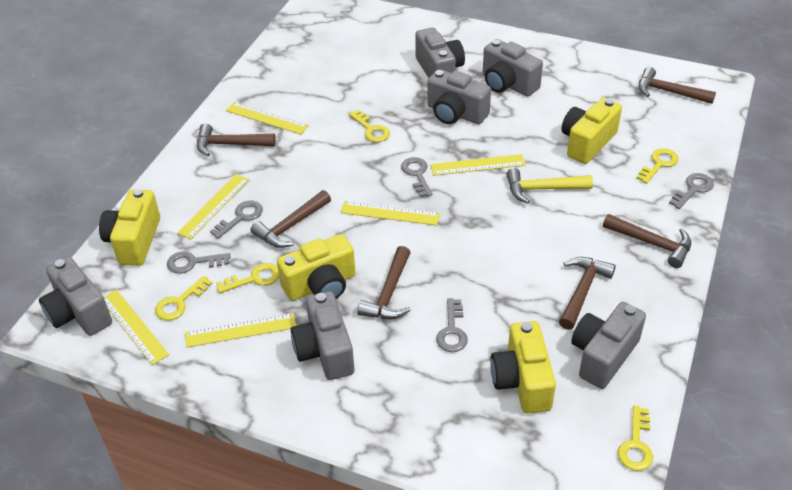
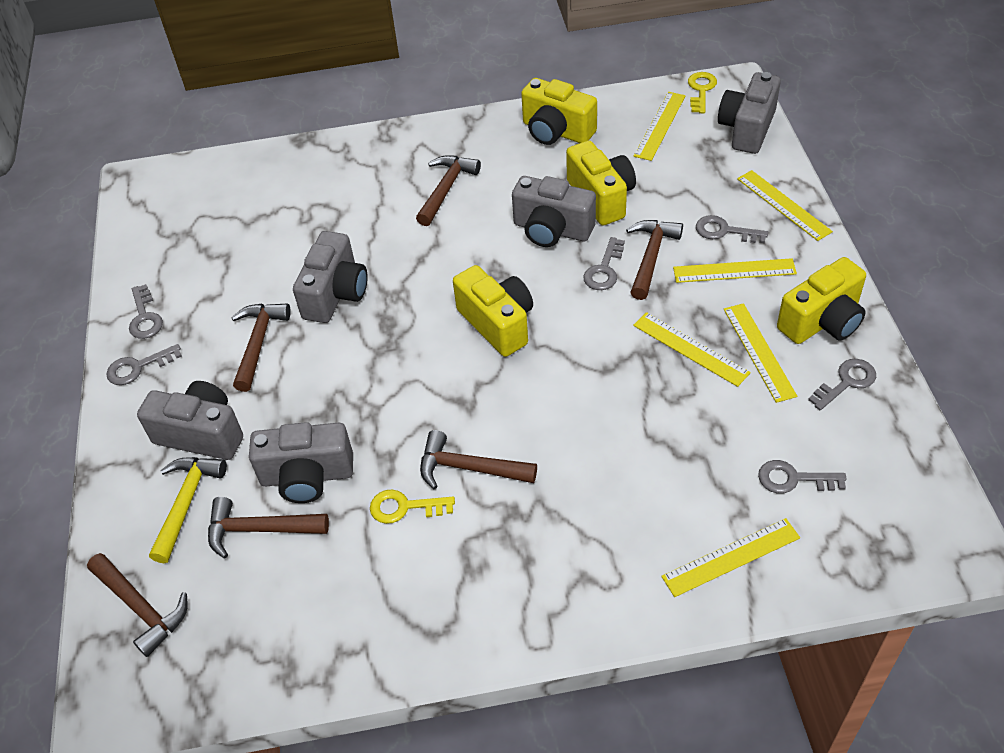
grey camera: [39,256,112,336] [291,291,354,380] [415,27,465,78] [427,69,491,124] [483,39,543,97] [571,302,646,389] = 6 -> [137,381,243,460] [249,422,353,503] [293,231,368,323] [512,176,596,247] [718,72,781,154] = 5
grey key: [167,251,231,274] [210,200,263,239] [401,157,432,197] [436,298,468,352] [669,173,714,209] = 5 -> [107,344,182,385] [129,284,163,339] [583,237,625,290] [696,215,768,243] [758,460,846,494] [808,359,876,410] = 6
yellow key: [155,276,212,321] [216,263,279,293] [349,110,390,142] [618,406,653,471] [637,148,679,184] = 5 -> [370,490,455,524] [688,72,717,113] = 2

